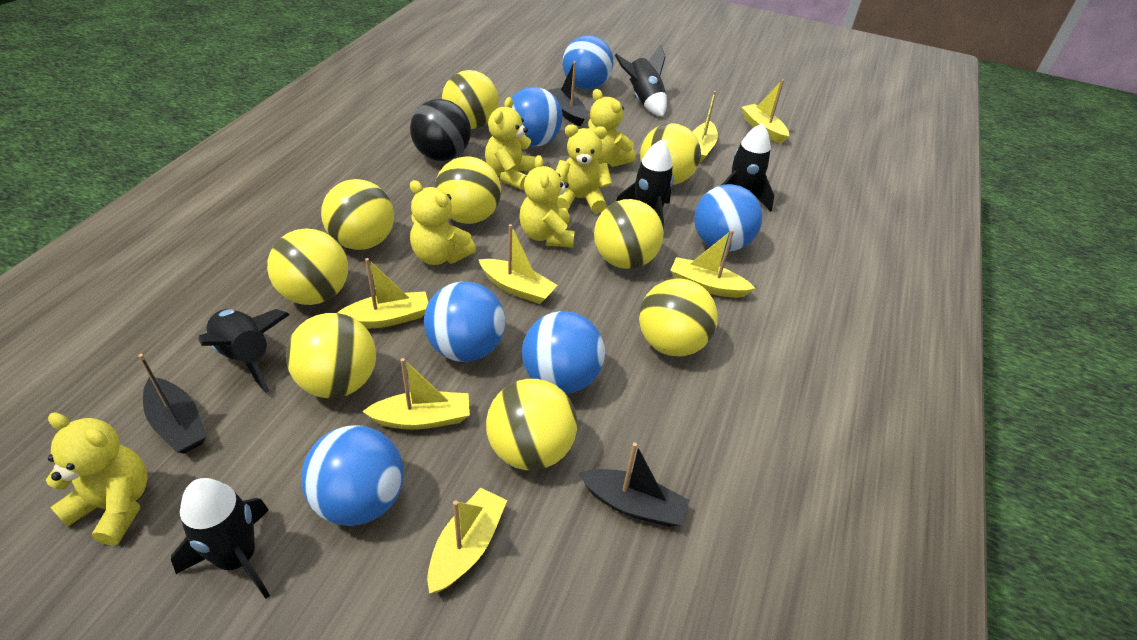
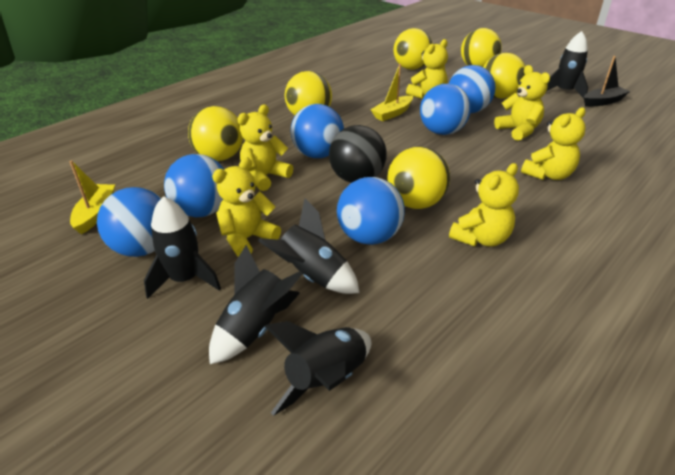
black boat: [138,354,207,453] [548,61,587,127] [579,443,689,527] = 3 -> [584,56,630,106] = 1
yellow ball: [267,228,348,305] [286,313,376,398] [321,179,394,250] [435,156,501,224] [442,70,499,129] [486,379,577,470] [594,199,664,269] [639,278,718,356] [640,123,701,185] = 9 -> [188,106,243,161] [285,71,332,115] [387,147,450,209] [394,28,433,70] [461,28,502,67] [483,53,526,99] = 6
yellow boat: [337,258,428,328] [362,358,470,430] [427,488,507,593] [478,224,557,304] [670,230,755,298] [692,91,718,162] [741,79,789,144] = 7 -> [69,160,115,234] [371,64,413,121] = 2

